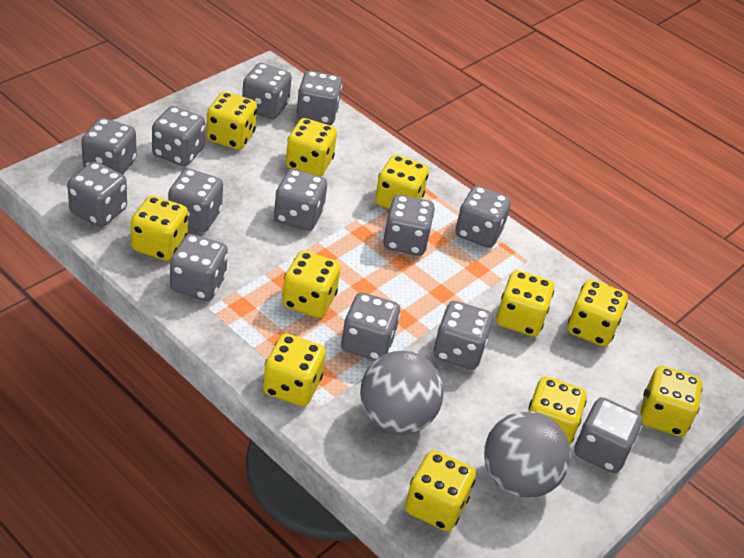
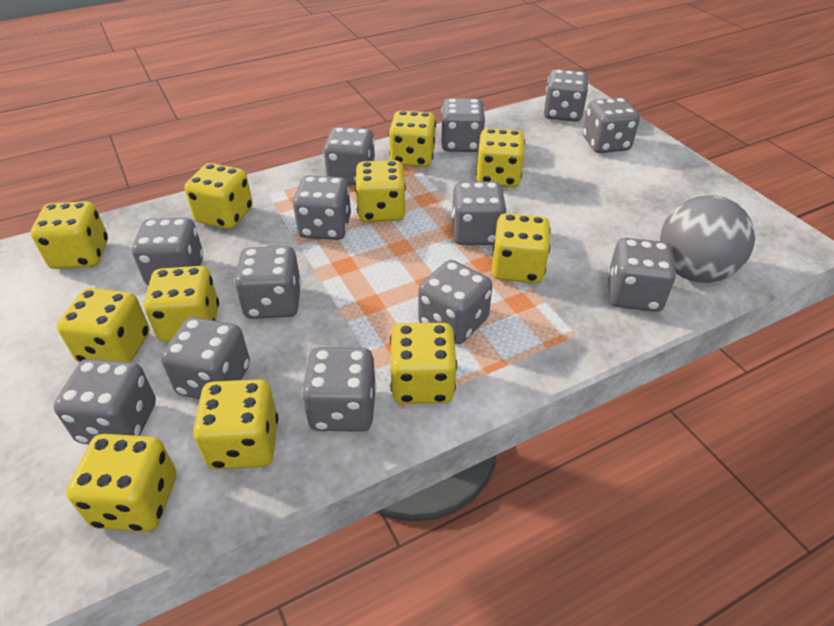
grey ball: [360,351,444,434] [484,411,571,498] = 2 -> [660,195,755,283] = 1

